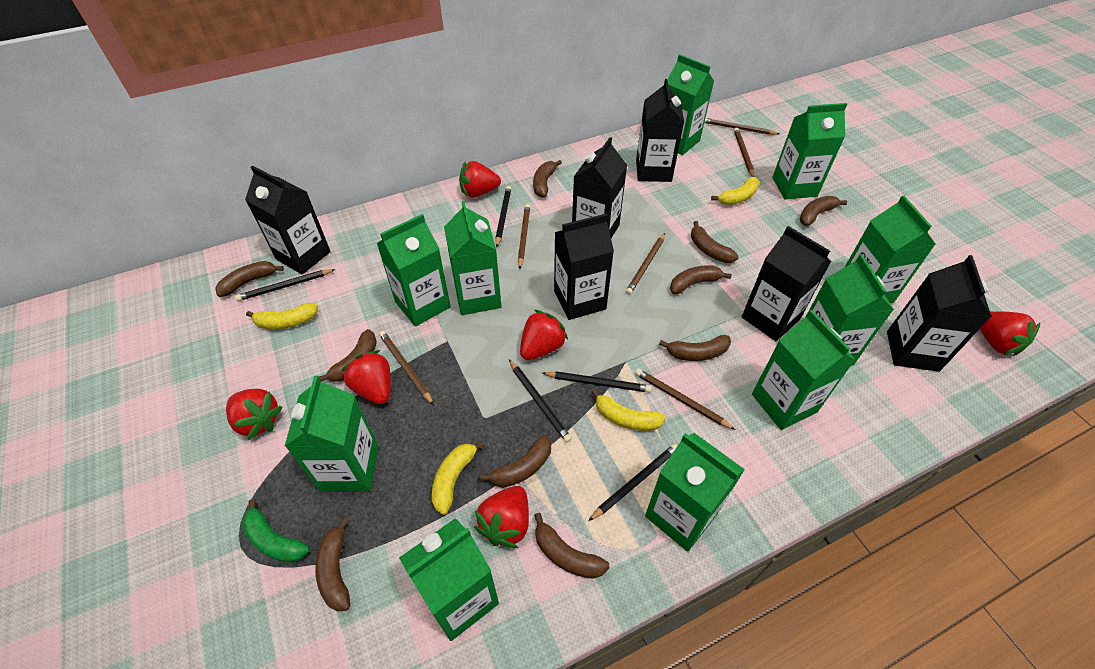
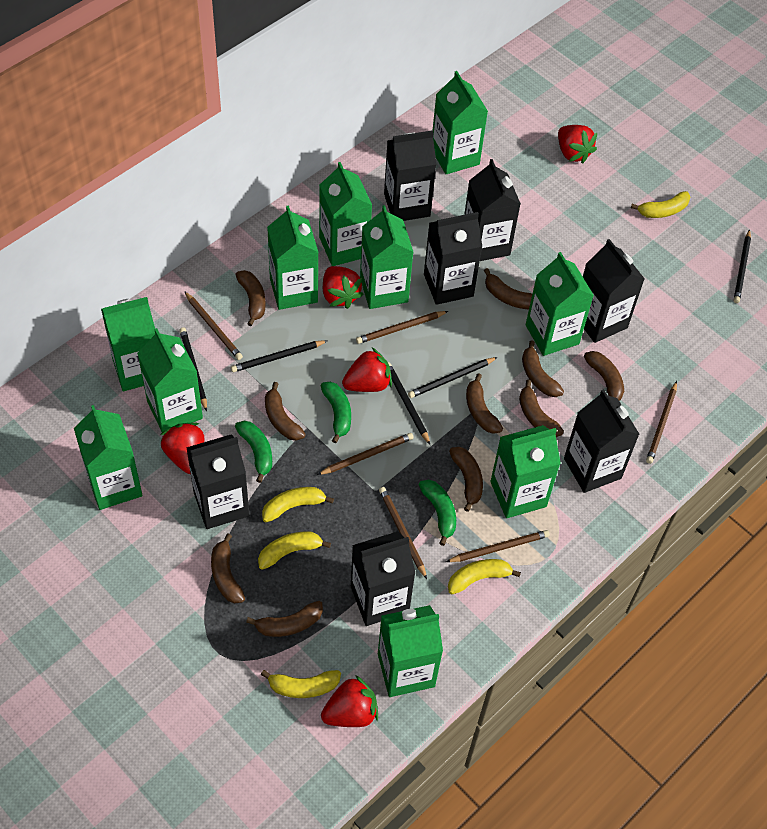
black carton: [245,166,331,274] [554,213,614,320] [572,137,627,238] [636,79,684,182] [742,226,831,341] [887,255,992,372] = 6 -> [186,434,249,529] [351,531,415,626] [384,130,437,221] [424,212,482,305] [464,159,521,261] [564,389,640,493] [583,239,645,343] = 7
green banana: [242,499,310,563] = 1 -> [235,421,272,483] [321,382,351,443] [419,480,456,546] = 3
red strawberry: [226,389,283,440] [341,350,391,404] [459,161,501,197] [474,486,529,548] [520,310,568,360] [980,311,1040,356] = 6 -> [160,423,204,474] [321,675,378,727] [323,266,364,309] [342,348,392,392] [558,125,597,164] = 5
yellow banana: [246,303,318,329] [432,441,485,515] [592,389,666,431] [711,177,759,205] = 4 -> [258,531,331,570] [261,670,341,698] [262,487,334,522] [448,559,521,594] [631,191,690,218] = 5

